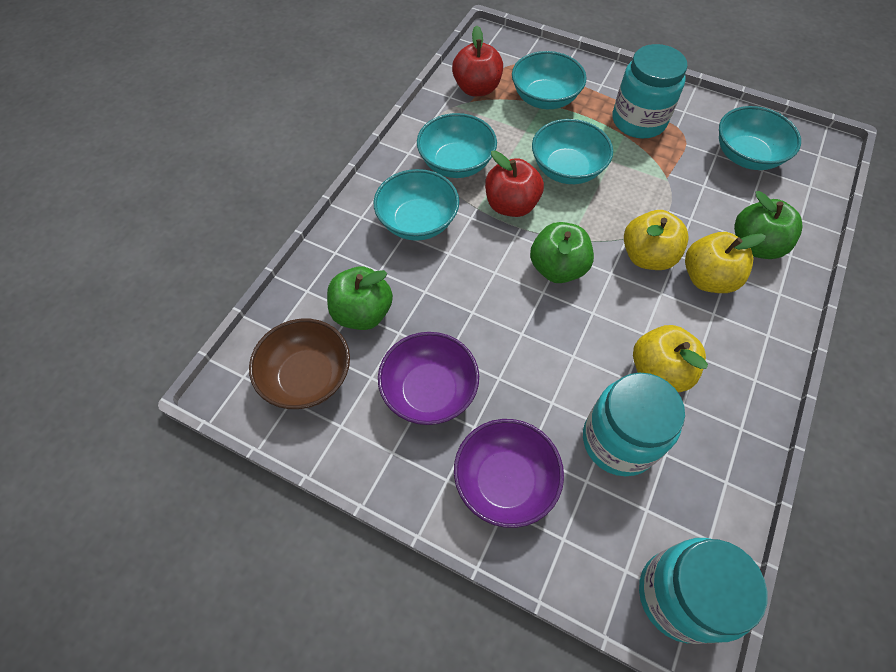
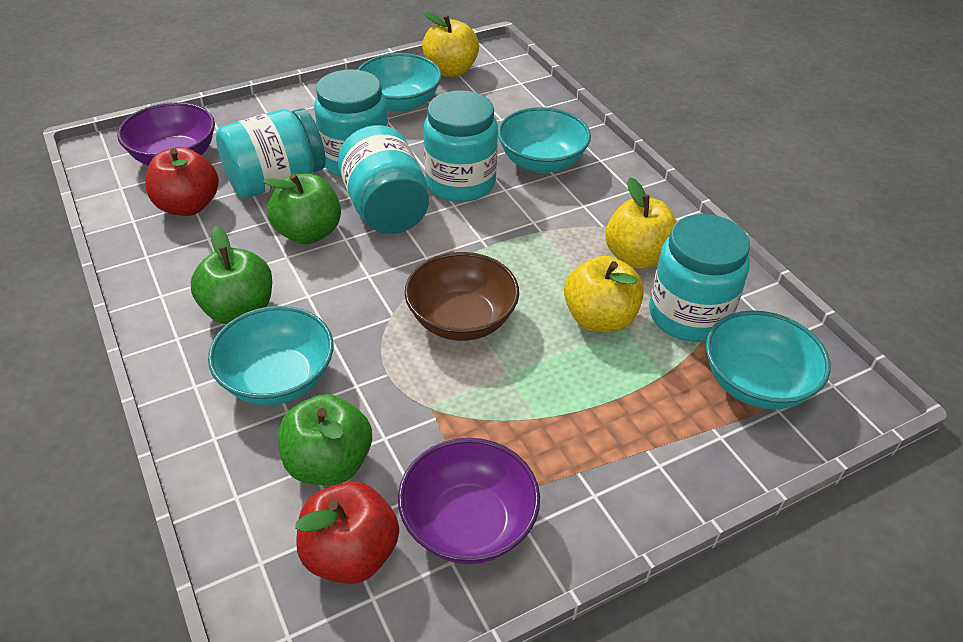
turquoise bowl: [373,169,459,241] [417,113,497,178] [512,51,587,109] [532,119,613,184] [719,106,801,170] = 5 -> [208,306,333,405] [358,53,442,113] [498,107,591,173] [706,310,831,409] = 4
turquoise jar: [583,373,685,476] [613,44,688,139] [639,538,768,644] = 3 -> [216,108,326,198] [314,69,389,177] [338,125,429,234] [424,90,498,202] [649,214,750,342] = 5

